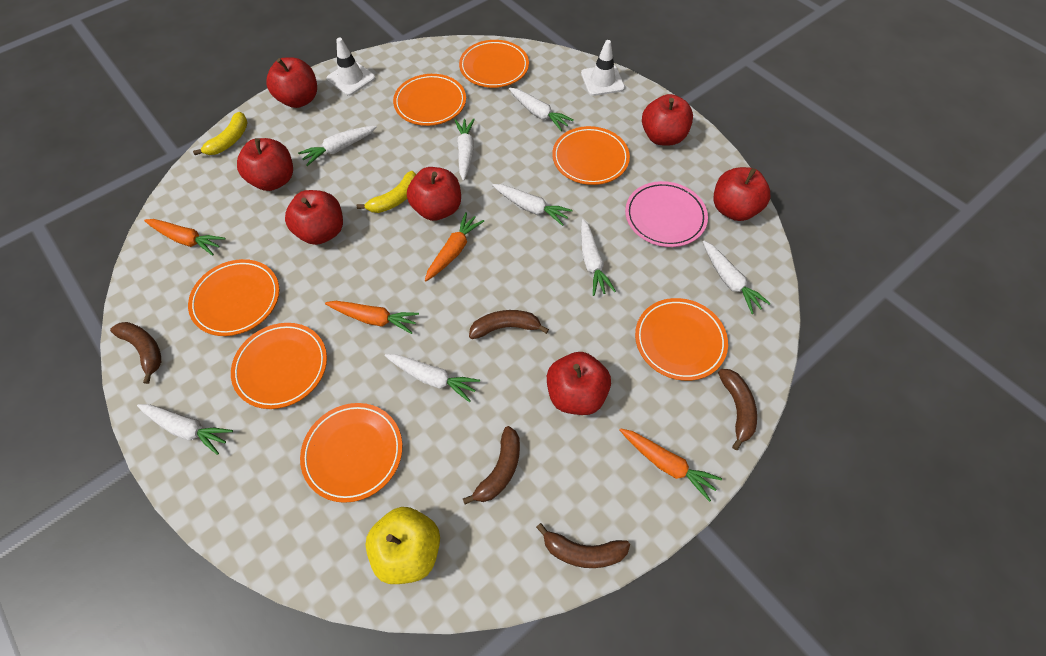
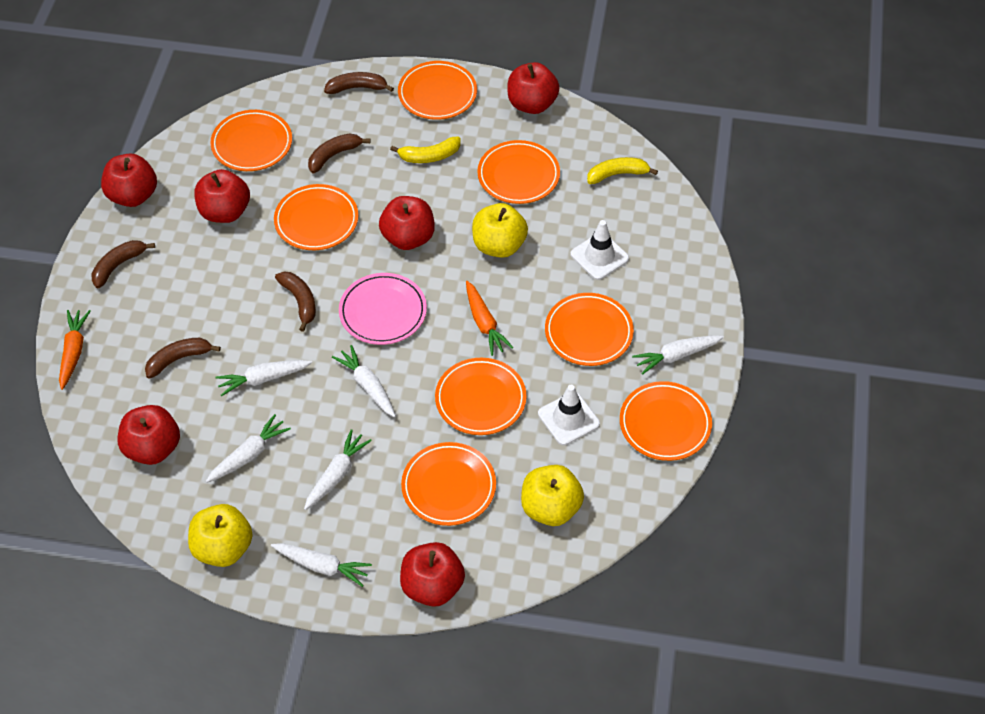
orange carrot: [144,219,226,256] [325,301,419,334] [425,212,484,281] [620,428,722,502] = 4 -> [59,310,91,390] [466,281,514,356] = 2
orange plate: [188,259,279,336] [231,323,327,409] [300,403,402,503] [393,74,466,126] [459,40,529,88] [552,126,630,185] [635,298,728,381] = 7 -> [210,110,292,171] [274,184,358,250] [398,61,477,120] [401,442,496,526] [435,358,527,435] [477,140,560,204] [545,293,634,366] [620,381,712,461] = 8
red apple: [237,138,293,191] [266,57,317,108] [285,190,343,245] [407,167,461,221] [547,352,611,415] [642,94,693,146] [713,167,771,221] = 7 -> [101,153,157,207] [118,405,180,465] [195,169,250,223] [379,196,435,250] [400,542,465,607] [507,62,560,114] = 6
white carrot: [137,404,233,455] [298,126,377,166] [385,354,480,402] [455,118,475,181] [492,184,572,226] [509,87,574,131] [581,219,616,296] [702,240,771,314] = 8 -> [206,414,291,483] [215,360,313,396] [271,543,372,587] [304,429,372,510] [332,345,396,417] [632,335,724,375] = 6
yellow apple: [365,507,440,584] = 1 -> [188,504,253,567] [472,203,528,258] [521,465,584,526] = 3

